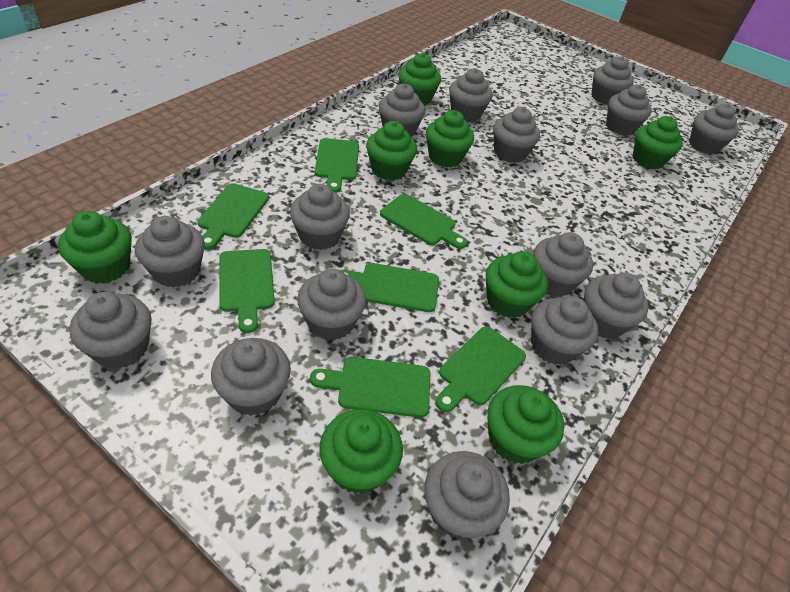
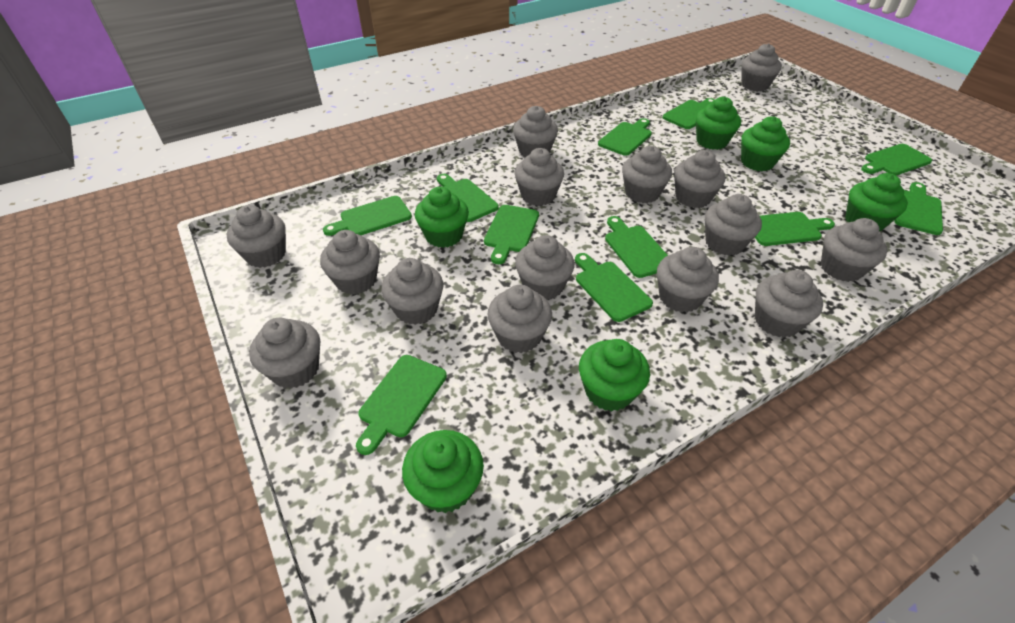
green cupcake: [58,211,132,283] [319,409,403,494] [366,121,417,181] [398,53,441,106] [426,110,474,168] [486,251,548,318] [487,385,564,464] [633,116,683,169] = 8 -> [402,430,484,513] [415,187,469,248] [579,339,650,411] [696,97,741,150] [741,116,790,171] [845,173,908,231] = 6
green cutting board: [198,183,269,250] [219,249,275,333] [310,357,431,418] [315,138,359,193] [340,263,439,312] [380,194,468,249] [435,326,526,412] = 7 -> [323,196,412,236] [356,355,447,455] [437,174,499,222] [484,205,539,264] [575,253,653,322] [598,118,652,156] [605,216,668,278] [662,98,715,129] [755,212,835,246] [861,144,932,175] [894,182,943,235] = 11

